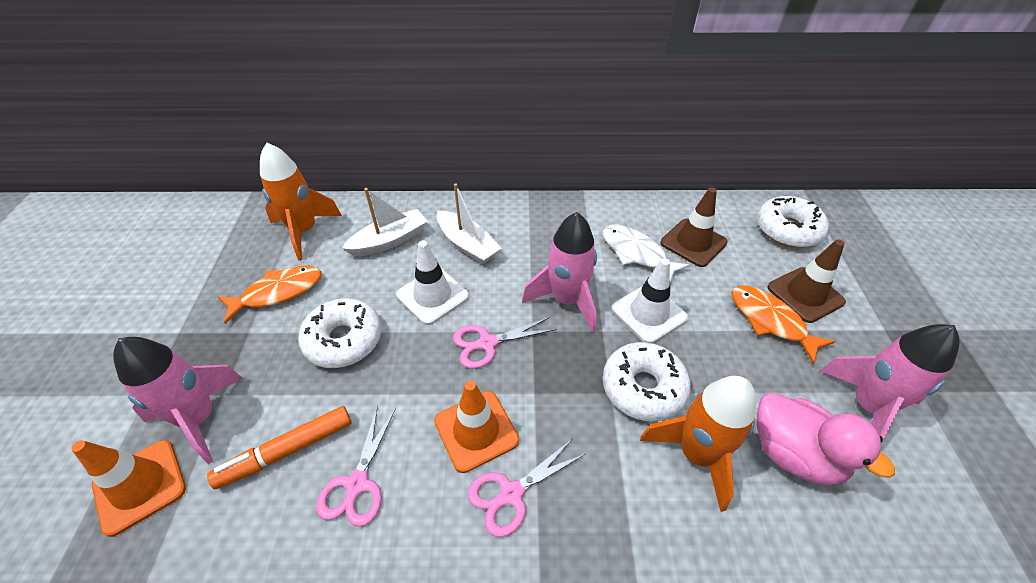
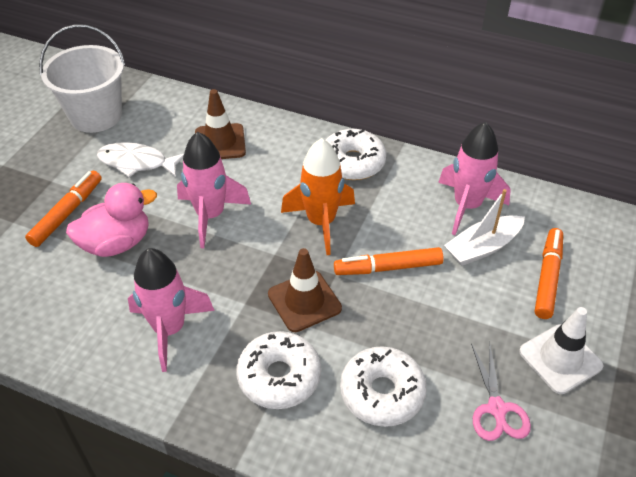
orange fish: [218,266,321,324] [731,285,836,364] = 2 -> none = 0
orange marker: [207,406,351,489] = 1 -> [25,171,102,247] [334,247,444,275] [535,228,563,319] = 3
orange rocket: [260,142,342,260] [640,376,757,512] = 2 -> [281,138,355,255] = 1
orange traffic cone: [71,440,186,537] [434,381,519,473] = 2 -> none = 0
pink scissors: [316,405,396,527] [453,317,556,369] [467,438,585,537] = 3 -> [471,342,531,441] = 1
white boat: [342,188,428,256] [437,183,502,264] = 2 -> [444,189,525,266] = 1
white bucket: none = 0 -> [39,24,125,133] = 1
white traffic cone: [396,240,469,325] [612,258,688,343] = 2 -> [519,307,604,394] = 1

